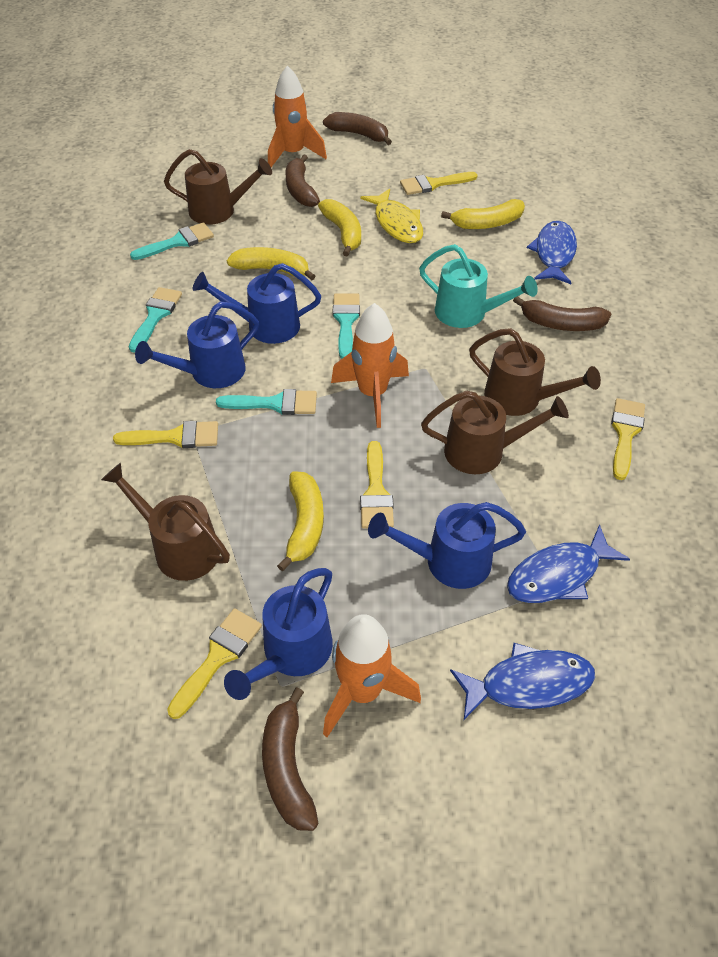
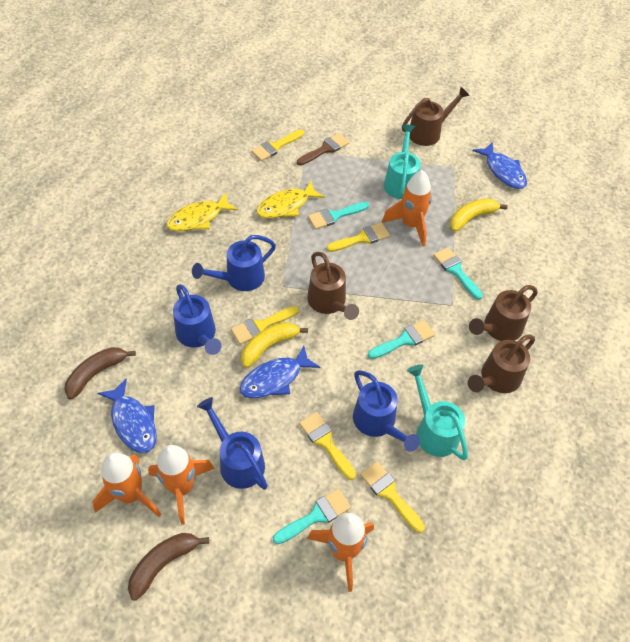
brown banana: [262,687,318,831] [285,154,320,207] [323,112,392,145] [513,296,611,331] = 4 -> [64,347,136,399] [128,533,209,601] = 2
brown brush: none = 0 -> [297,133,349,165] = 1
orange rocket: [268,66,327,167] [323,614,421,737] [331,303,409,428] = 3 -> [92,453,161,517] [148,445,215,525] [307,513,374,592] [382,170,432,247] = 4
turquoise watering can: [419,244,538,328] = 1 -> [384,124,421,199] [407,365,468,460] = 2
yellow banana: [227,247,316,280] [277,471,324,572] [318,199,361,256] [441,199,525,229] = 4 -> [241,322,308,368] [450,198,508,232] = 2
yellow fish: [360,189,423,243] = 1 -> [166,192,238,231] [256,181,325,218] = 2

